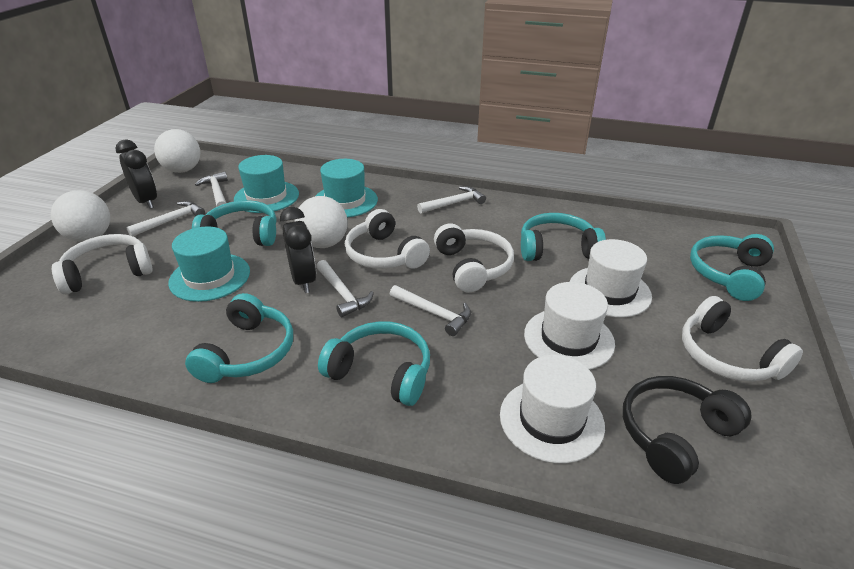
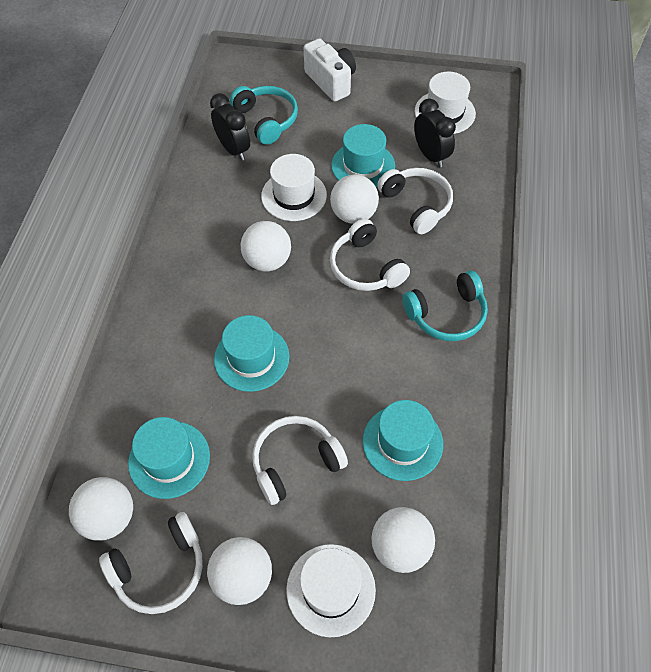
black headphones: [623,376,752,484] = 1 -> none = 0
turquoise hat: [168,226,250,302] [234,155,299,213] [316,159,378,217] = 3 -> [128,417,210,499] [214,315,289,392] [331,124,395,188] [363,400,443,481] = 4
turquoise headphones: [185,293,293,383] [192,200,276,246] [318,321,430,406] [521,213,606,261] [690,234,774,301] = 5 -> [230,86,298,145] [402,271,488,341] = 2
white ball: [51,190,110,242] [154,129,200,173] [295,196,348,248] = 3 -> [69,477,133,541] [207,537,272,605] [241,221,291,271] [330,174,379,224] [371,507,435,573] = 5
white camera: none = 0 -> [304,38,356,102] = 1
white hammer: [126,201,205,236] [195,172,228,207] [316,260,374,317] [390,285,471,336] [417,186,486,214] = 5 -> none = 0

